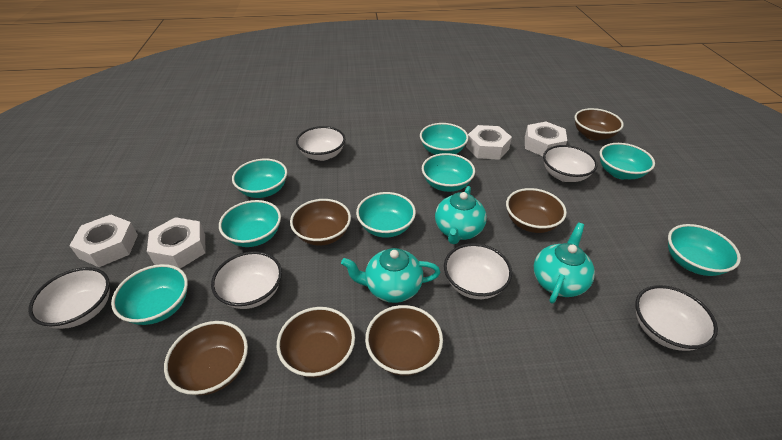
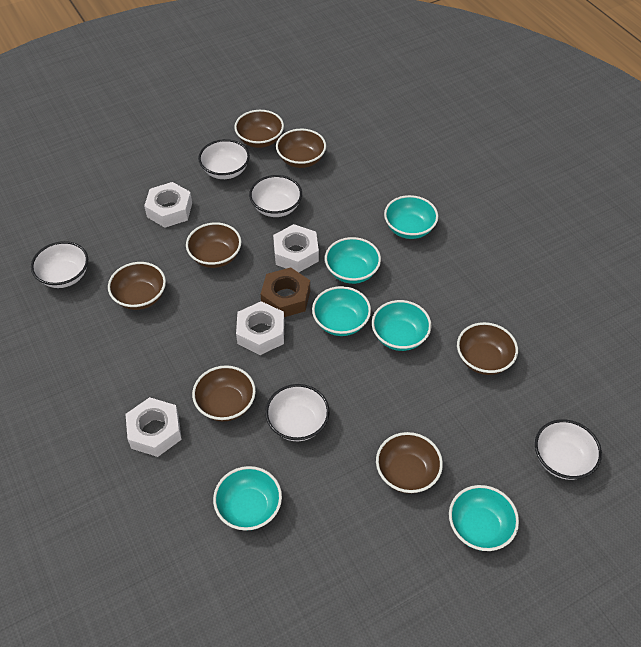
brown bowl: [164,321,248,395] [277,307,355,378] [290,199,351,246] [365,305,443,376] [506,188,567,233] [574,108,624,140] = 6 -> [108,262,166,310] [186,222,241,268] [192,365,256,421] [234,110,284,148] [276,129,326,168] [376,432,443,494] [457,322,518,375] = 7
brown nut: none = 0 -> [261,267,310,317] = 1
turquoise bowl: [111,264,188,325] [219,200,281,247] [232,159,287,198] [356,192,416,238] [420,123,469,155] [422,153,475,192] [600,143,655,179] [668,224,741,276] = 8 -> [213,466,282,531] [312,286,371,336] [325,237,381,284] [372,300,432,351] [384,195,438,239] [449,485,519,551] = 6
turquoise teapot: [341,248,440,303] [435,186,487,244] [534,223,595,304] = 3 -> none = 0
white bowl: [28,267,110,329] [211,251,282,309] [296,126,345,161] [444,243,512,299] [543,145,597,182] [635,285,718,351] = 6 -> [31,241,88,288] [198,139,250,179] [249,175,302,217] [265,384,330,441] [535,419,602,480] = 5

